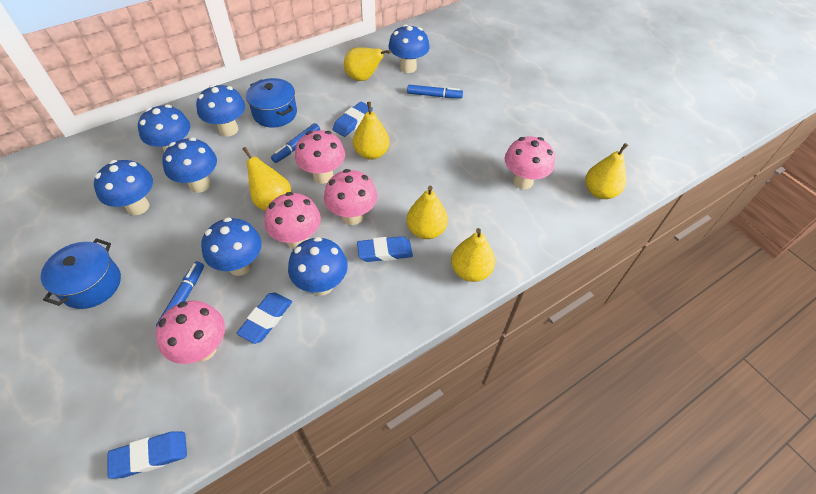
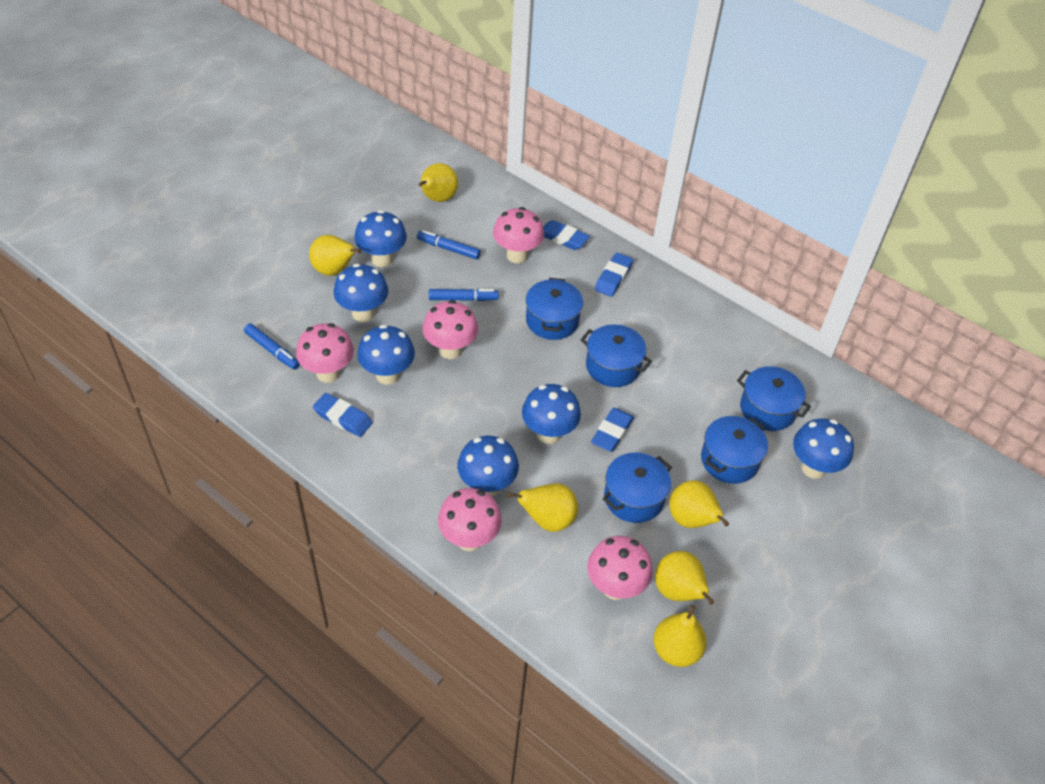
blue mushroom: [94,160,153,215] [138,105,190,152] [162,137,217,193] [196,84,245,137] [201,217,262,276] [288,237,348,296] [388,24,430,73] = 7 -> [334,264,388,322] [354,210,407,267] [357,325,415,385] [457,436,519,496] [522,384,581,444] [793,418,854,479] = 6
blue pot: [41,238,121,309] [246,78,297,128] = 2 -> [526,277,583,340] [580,324,652,387] [602,453,672,523] [701,416,768,484] [737,366,811,431] = 5

